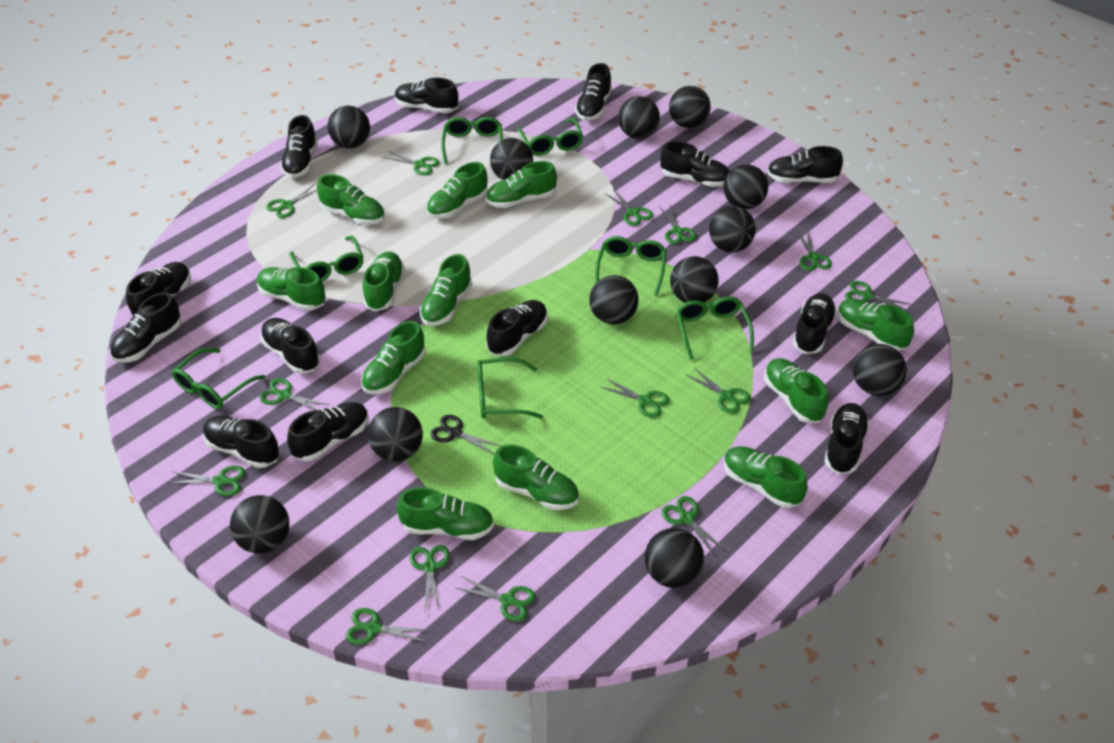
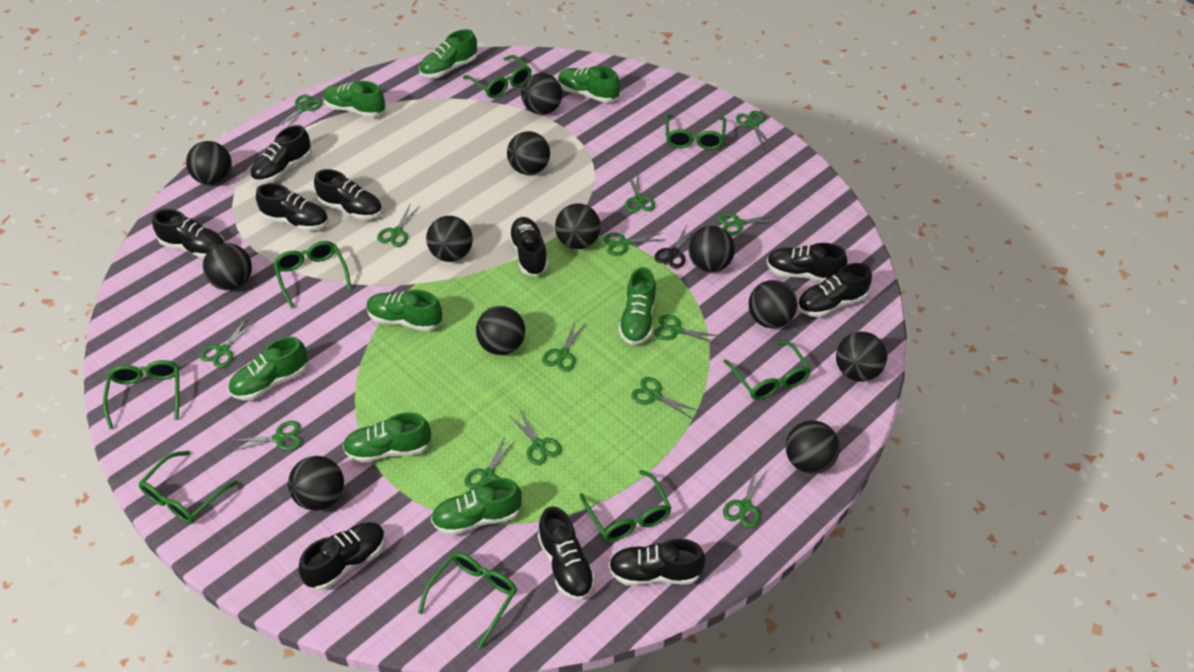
black shoe: [110,292,182,363] [126,262,191,316] [203,416,280,468] [260,318,320,374] [280,115,318,178] [287,402,369,461] [395,78,458,113] [487,300,548,356] [575,63,612,120] [660,141,730,187] [767,146,843,183] [793,293,837,354] [825,403,869,474] = 13 -> [152,209,225,259] [250,125,312,183] [256,183,329,231] [298,522,386,590] [314,169,382,220] [508,217,548,276] [538,506,596,600] [609,539,706,586] [767,243,847,282] [797,263,872,317] = 10
green glasses: [172,348,265,409] [289,236,364,282] [441,117,503,164] [477,357,543,419] [517,118,583,156] [595,236,667,296] [677,297,754,360] = 7 -> [103,360,179,429] [138,451,238,524] [274,241,352,309] [418,552,517,649] [463,55,531,98] [579,470,672,542] [665,114,726,150] [724,340,811,400] = 8
green shoe: [257,267,326,311] [317,174,385,225] [361,321,426,394] [363,251,405,312] [397,487,494,540] [420,254,472,326] [426,162,488,219] [486,161,557,208] [493,444,579,510] [724,446,808,508] [764,358,828,423] [838,298,914,351] = 12 -> [228,336,308,400] [323,81,385,118] [343,412,431,463] [366,290,442,332] [419,29,477,78] [431,478,522,535] [558,66,620,103] [619,267,656,345] = 8

